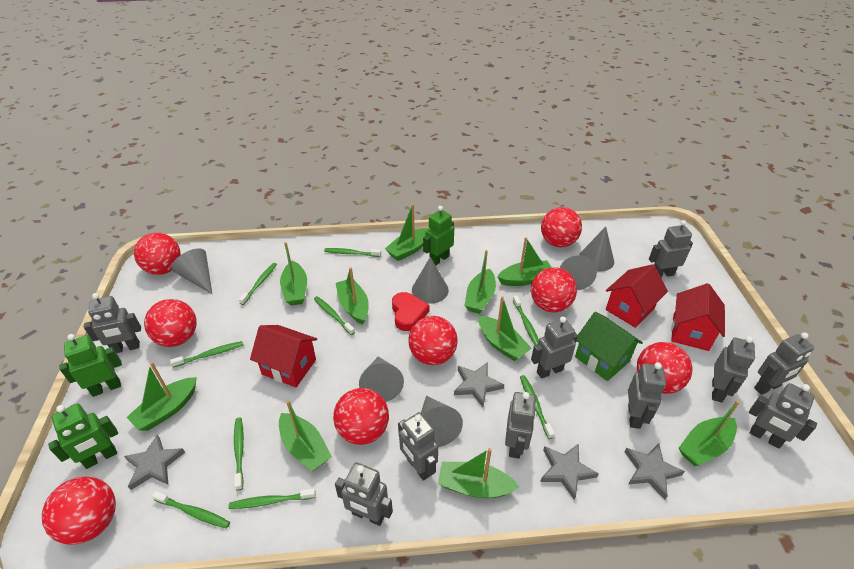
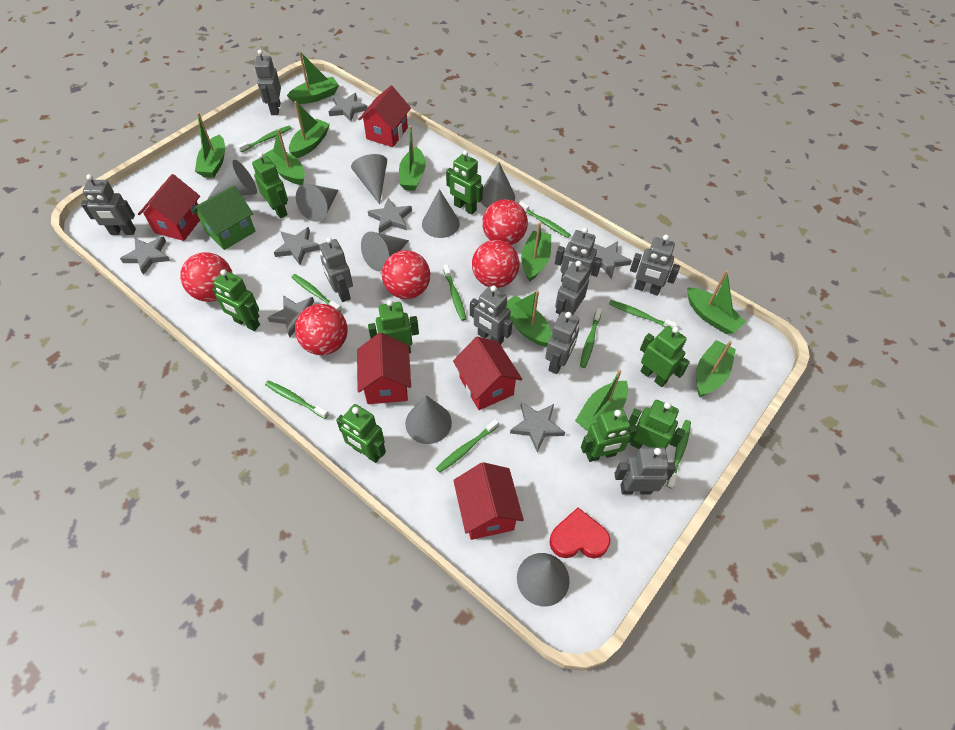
green robot: [48,403,118,469] [59,334,122,397] [423,206,454,265] = 3 -> [212,269,260,331] [252,152,288,218] [336,404,386,463] [368,300,419,353] [446,150,483,214] [581,409,638,462] [629,400,685,449] [640,326,690,387] = 8
grey cone: [171,249,212,294] [359,357,404,402] [412,257,449,304] [421,396,463,447] [560,255,597,290] [579,227,614,271] = 6 -> [208,160,257,199] [296,184,338,222] [351,154,387,204] [361,231,409,271] [405,395,452,444] [422,189,460,238] [481,162,515,208] [517,553,570,606] = 8
grey robot: [84,293,141,353] [335,462,393,526] [398,412,438,481] [505,392,537,459] [531,316,578,379] [628,362,666,429] [649,220,693,278] [712,336,755,403] [749,383,817,449] [754,332,814,395] = 10 -> [81,174,136,235] [254,50,281,115] [319,237,353,302] [470,285,513,345] [545,312,580,374] [555,227,602,282] [555,261,589,315] [614,447,676,495] [630,235,680,296] = 9
grey star: [124,434,185,490] [454,362,504,407] [540,444,599,500] [624,443,685,500] = 4 -> [120,236,170,275] [267,295,314,337] [274,227,320,265] [328,93,368,122] [368,198,412,233] [510,402,565,452] [593,241,632,279] = 7
red ball: [42,477,116,545] [134,233,181,275] [144,299,197,347] [333,388,389,445] [408,316,458,365] [531,267,577,312] [541,207,582,247] [637,342,693,394] = 8 -> [181,252,233,302] [295,304,348,355] [382,250,430,299] [472,240,519,288] [482,199,528,245] = 5
red house: [250,325,317,387] [606,264,668,328] [671,283,725,351] = 3 -> [138,174,200,241] [357,333,411,404] [358,86,411,147] [453,337,522,410] [453,462,524,540] = 5

